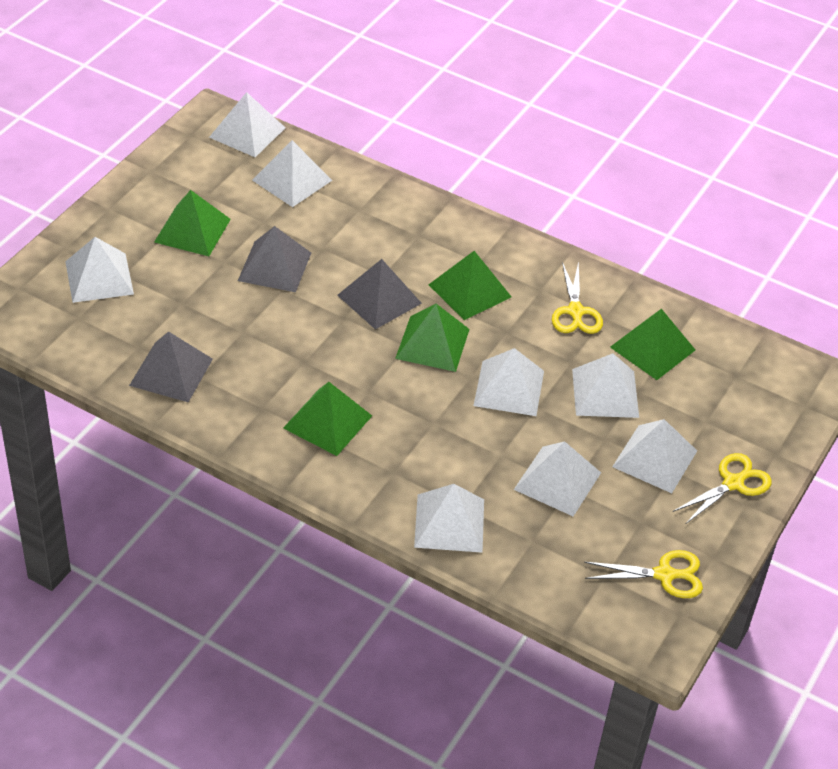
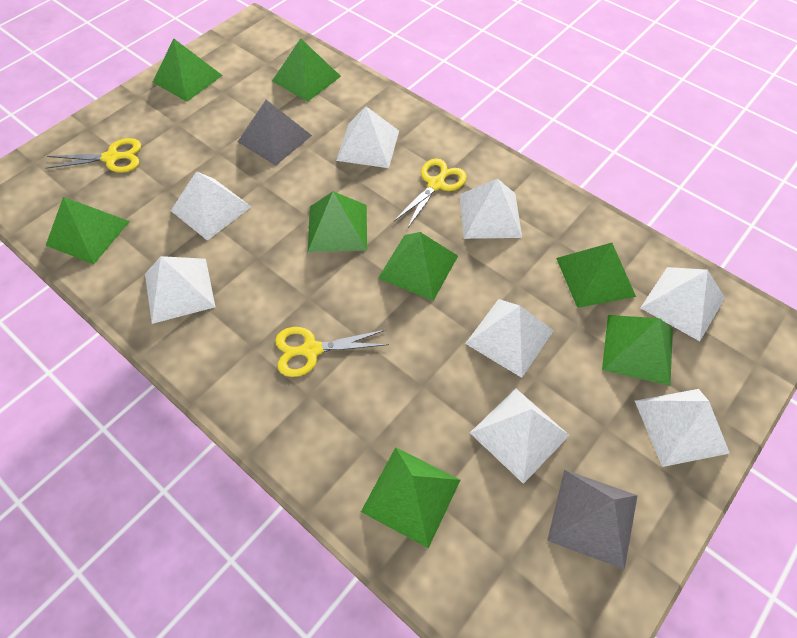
green pyramid: [154,190,231,256] [283,382,372,456] [395,304,470,372] [428,251,511,320] [610,309,695,380] = 5 -> [45,197,130,264] [153,38,222,102] [272,38,341,102] [308,191,367,252] [361,447,460,548] [378,232,458,301] [556,243,636,308] [602,315,673,386] = 8
grey pyramid: [129,331,213,402] [238,226,311,292] [337,259,422,329] = 3 -> [238,100,312,166] [547,470,638,570] = 2

